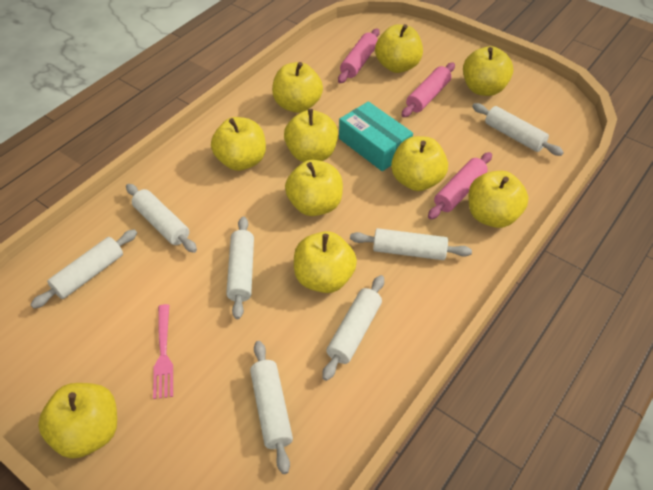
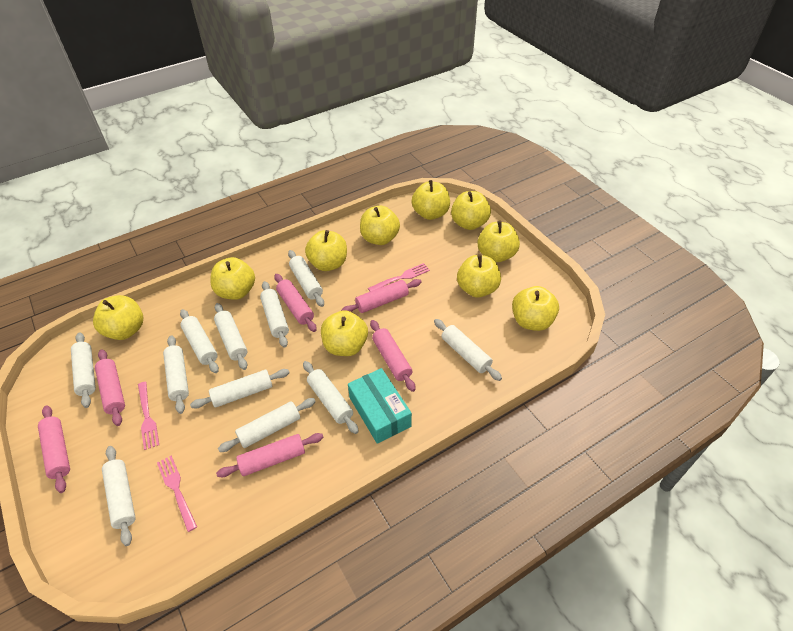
pink fork: [153,304,173,399] = 1 -> [138,382,159,450] [157,456,197,532] [368,263,430,292] = 3
pink rolling pin: [338,28,380,83] [402,62,455,117] [428,152,492,220] = 3 -> [38,405,70,493] [95,349,125,426] [216,433,324,477] [274,274,317,332] [341,279,422,313] [370,320,416,392] = 6
white rolling pin: [31,229,137,309] [126,184,197,253] [226,216,254,319] [250,341,293,474] [322,275,384,381] [350,228,472,260] [472,103,564,156] = 7 -> [71,332,96,408] [102,446,136,546] [163,335,189,414] [180,309,219,373] [190,369,290,409] [214,303,247,370] [218,398,316,452] [260,281,289,348] [288,250,324,307] [303,361,359,434] [434,319,502,381] = 11

